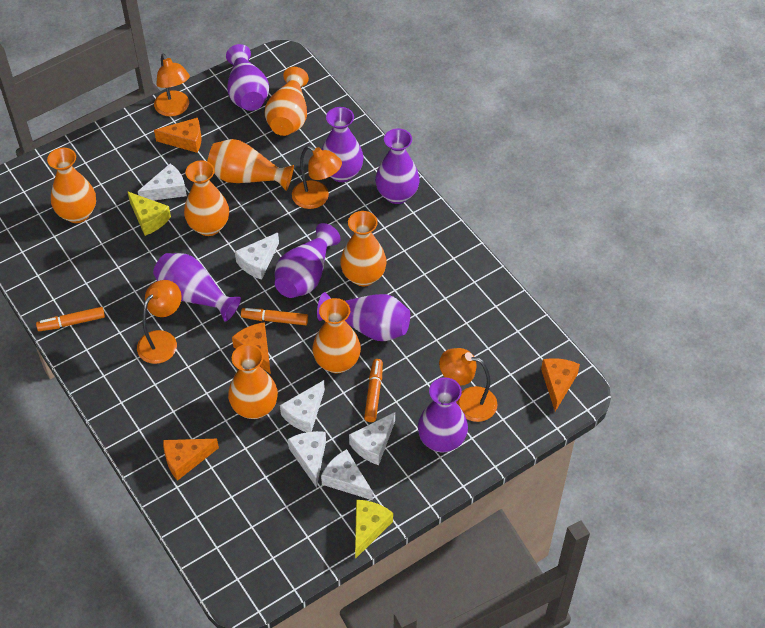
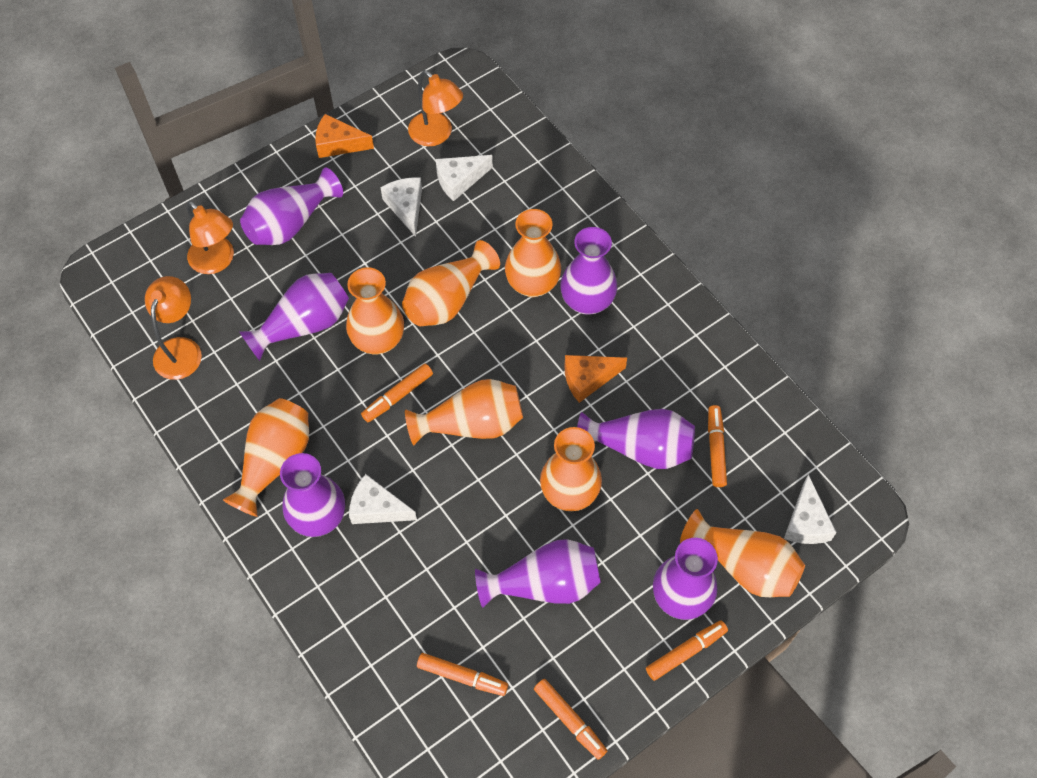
orange cheese: [154,118,202,153] [163,439,219,481] [232,322,271,374] [541,358,580,412] = 4 -> [315,114,374,158] [564,355,627,403] = 2
orange lamp: [137,280,181,364] [154,54,190,117] [292,146,342,209] [439,348,497,422] = 4 -> [145,276,202,380] [187,201,234,274] [408,70,463,146] = 3
orange marker: [36,307,105,331] [241,308,308,325] [364,359,383,422] = 3 -> [361,364,433,422] [417,653,508,696] [534,679,607,760] [646,621,728,681] [708,405,727,487] = 5
white cheese: [138,164,187,201] [235,233,279,280] [280,380,325,432] [288,431,326,488] [321,449,373,500] [349,412,395,465] = 6 -> [349,474,417,524] [381,178,422,237] [436,155,493,201] [784,474,837,544] = 4
yellow cheese: [127,191,171,236] [355,500,393,559] = 2 -> none = 0

